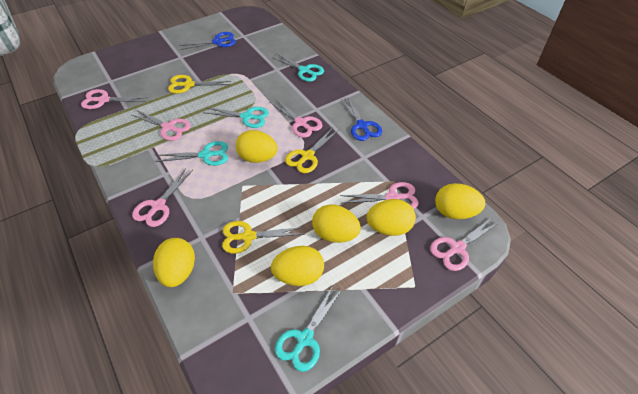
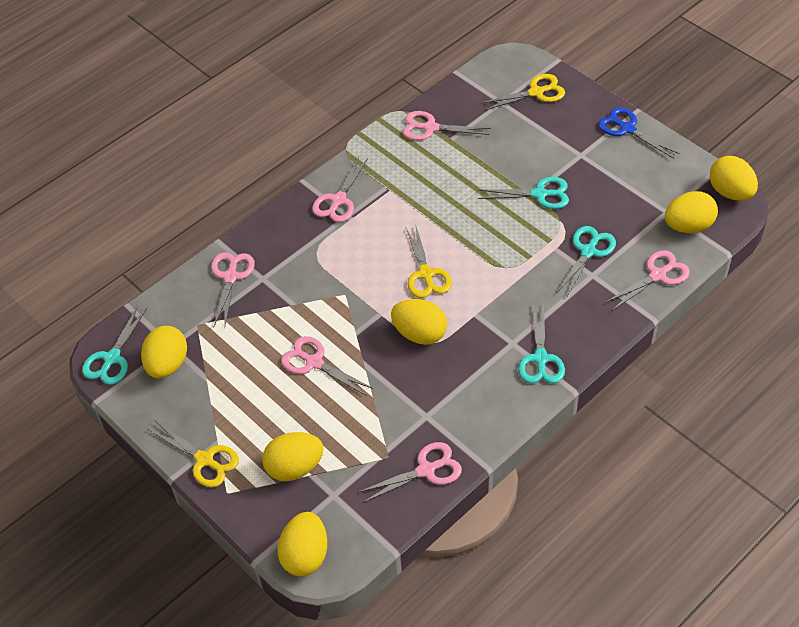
blue scissors: [179,32,236,50] [341,96,382,141] = 2 -> [598,107,680,159] = 1

